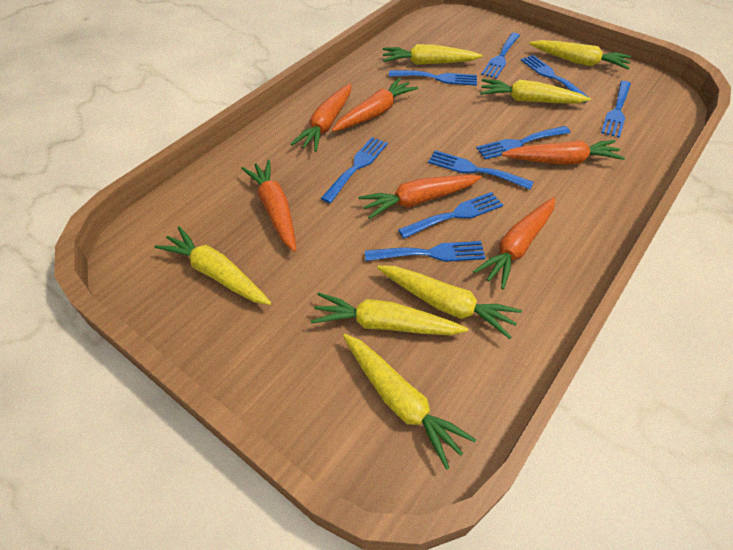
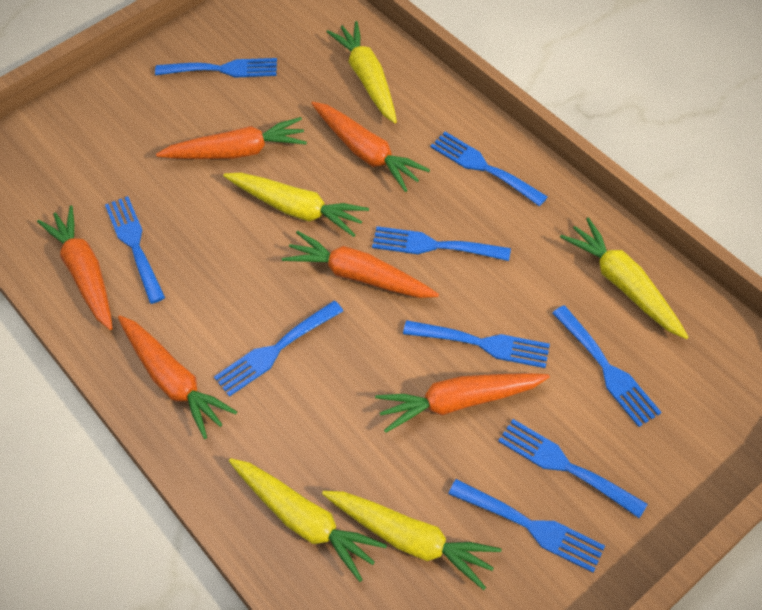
yellow carrot: [154,226,271,305] [311,292,468,335] [343,334,476,470] [377,265,522,339] [383,44,482,65] [480,79,591,104] [529,40,631,70] = 7 -> [223,172,369,237] [229,458,387,582] [322,491,501,590] [327,21,397,123] [560,217,688,339] = 5

